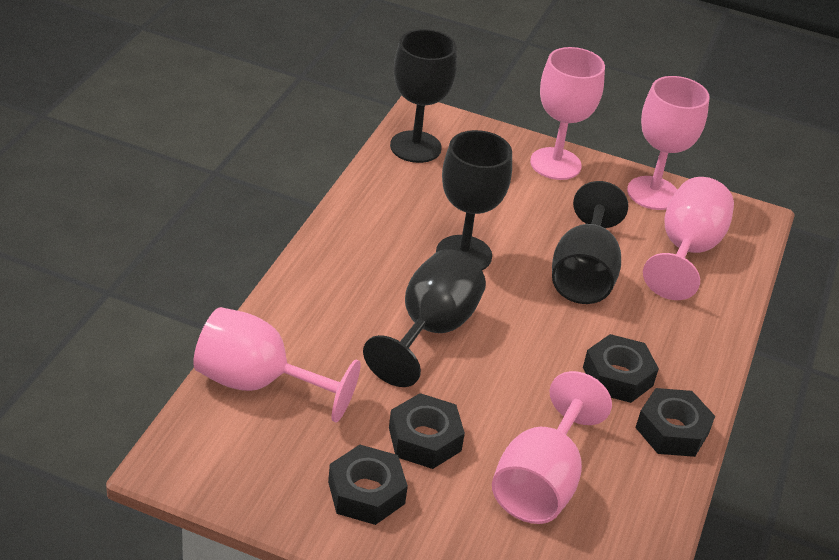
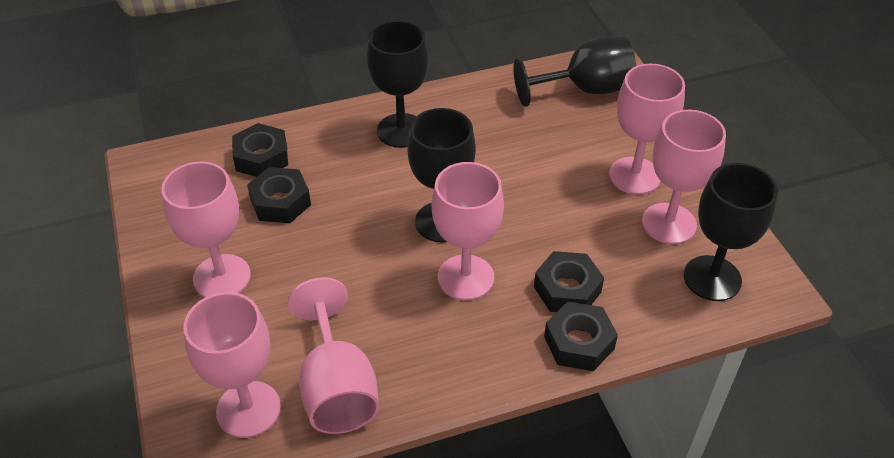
pink goblet: [193,307,361,423] [492,371,612,524] [530,47,605,180] [627,76,710,210] [643,177,734,300] = 5 -> [161,161,251,297] [183,292,281,438] [288,277,379,434] [432,162,504,300] [609,64,685,195] [642,110,726,244] = 6

